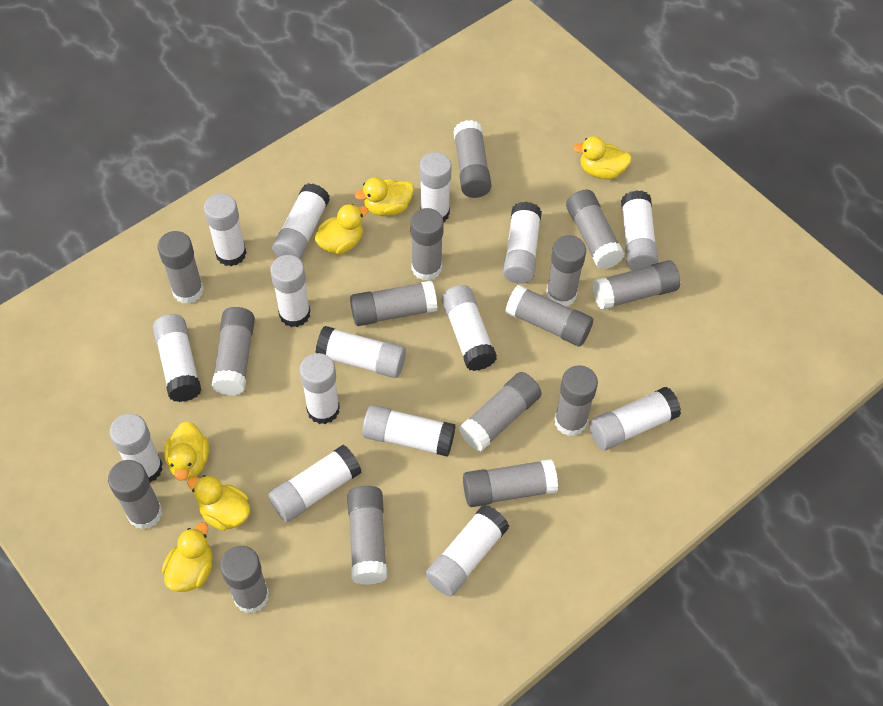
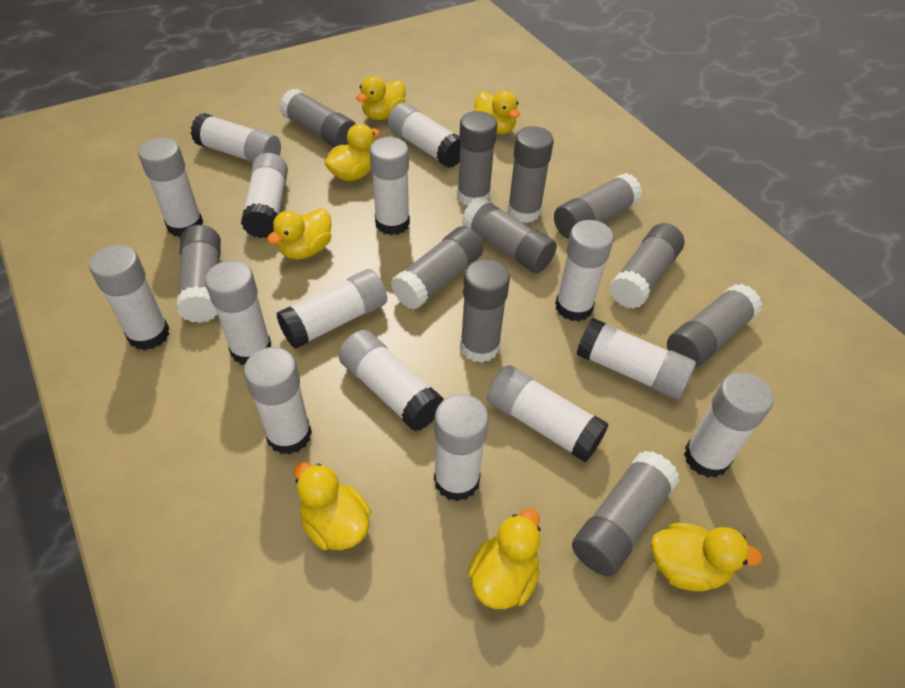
grey glue stick: [108,460,162,530] [158,231,204,304] [212,307,255,396] [220,546,269,613] [347,486,387,585] [350,281,437,326] [410,208,444,281] [454,120,491,198] [459,372,542,451] [463,459,558,507] [505,285,593,347] [546,235,586,307] [554,365,598,436] [566,190,625,269] [593,260,680,310] = 15 -> [176,225,221,323] [280,88,356,148] [391,226,483,310] [457,111,497,205] [460,259,510,363] [462,197,557,273] [508,126,554,223] [554,173,642,239] [572,450,679,577] [609,223,684,309] [667,284,762,368] = 11
yellow duck: [162,522,213,592] [164,421,209,481] [187,475,250,531] [314,204,369,254] [355,177,414,216] [573,136,632,179] = 6 -> [267,208,332,260] [294,462,371,550] [325,123,380,181] [356,76,406,120] [467,508,541,609] [473,91,520,134] [651,523,763,592] = 7

